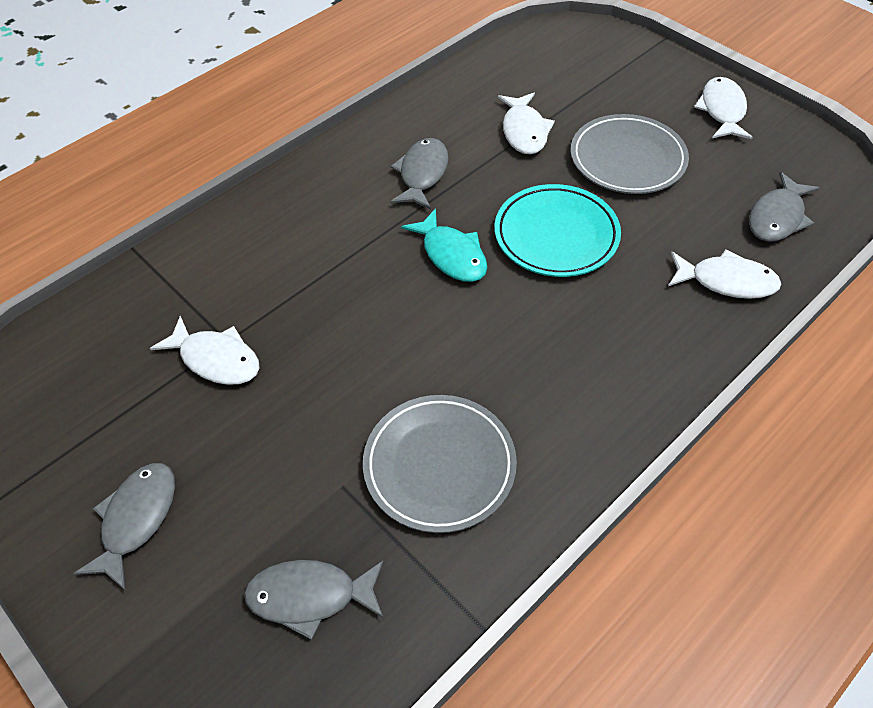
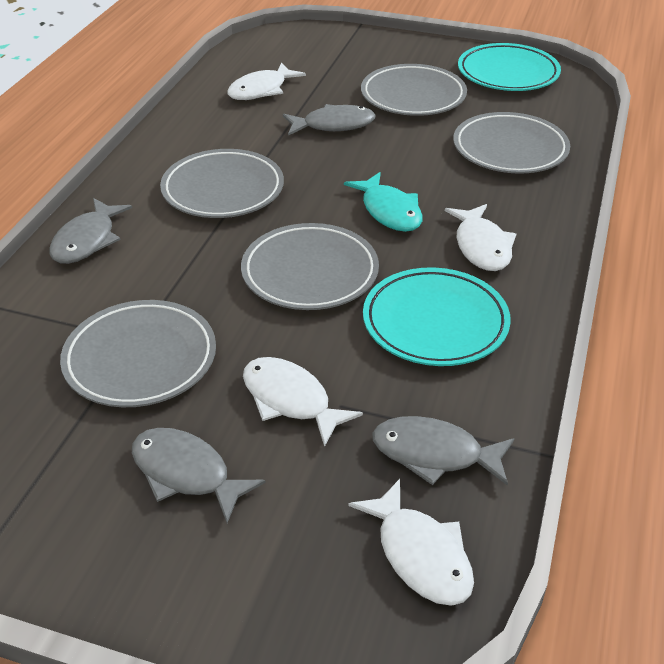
grey plate: [363,395,517,533] [571,114,689,194] = 2 -> [60,300,216,407] [160,149,284,218] [241,223,379,310] [361,64,467,116] [453,112,570,174] = 5
turquoise plate: [495,184,621,277] = 1 -> [363,267,511,366] [458,43,561,91] = 2

